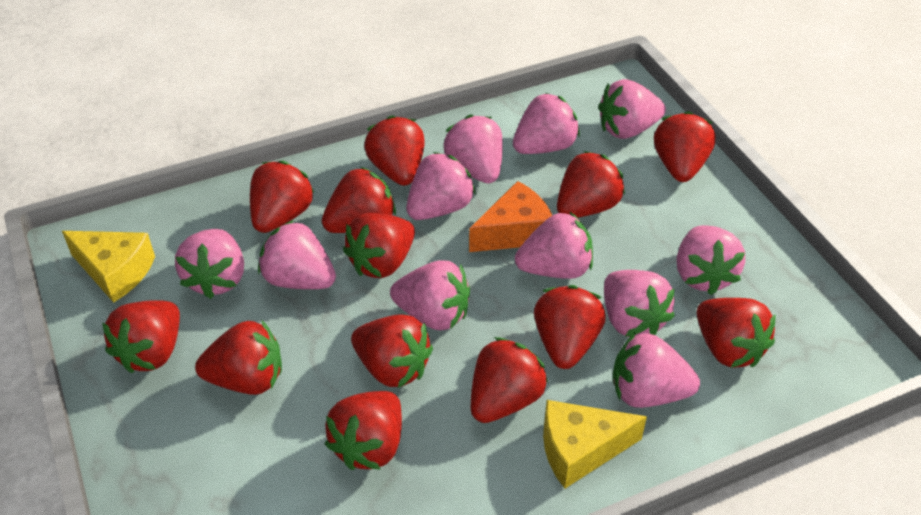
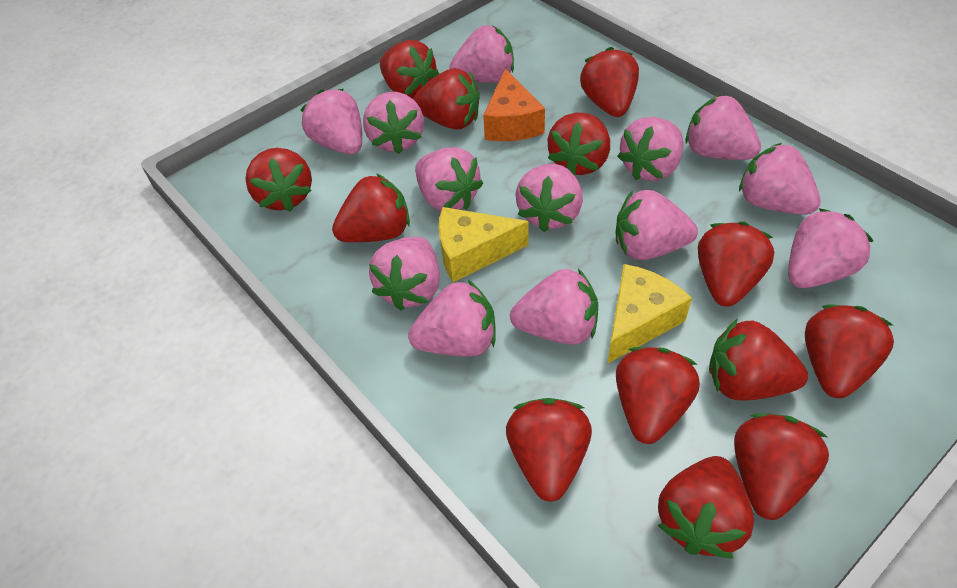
pink strawberry: [175,229,244,299] [258,220,336,289] [390,260,470,330] [406,152,476,220] [444,115,503,183] [513,93,580,154] [515,211,593,279] [598,79,666,139] [604,270,675,337] [613,332,700,408] [677,225,745,295] = 11 -> [301,89,362,154] [363,92,424,154] [369,237,440,311] [408,280,496,357] [415,147,483,211] [449,25,514,83] [510,269,598,345] [515,164,583,232] [616,190,698,260] [617,117,683,181] [686,95,761,160] [739,143,821,215] [788,208,873,288] = 13

